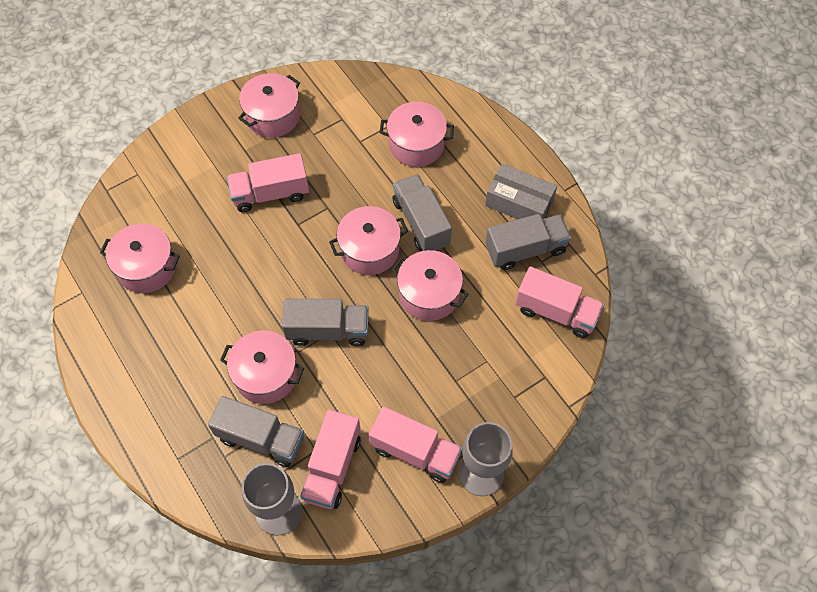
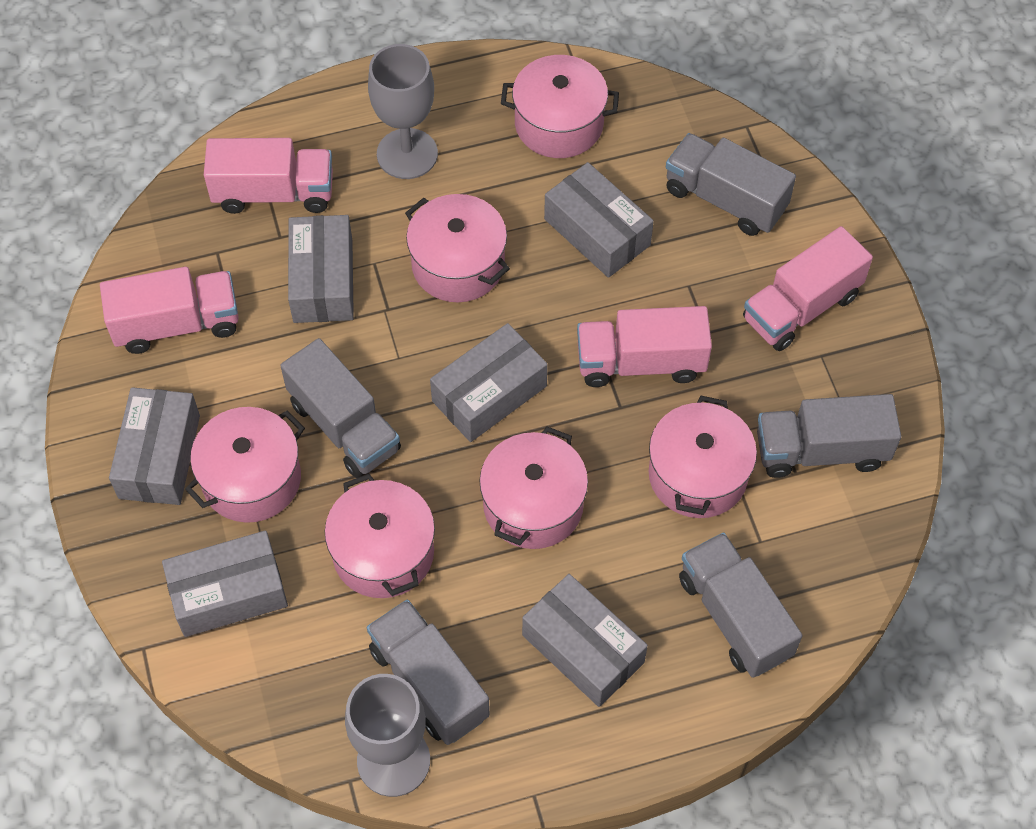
grey box: [485,164,557,220] = 1 -> [109,387,200,505] [162,531,288,637] [288,215,354,323] [430,323,548,442] [522,574,648,707] [544,162,654,278] = 6
grey truck: [208,396,304,467] [282,299,369,346] [393,174,452,251] [486,214,571,270] = 4 -> [280,338,401,478] [367,600,490,745] [666,133,796,236] [679,532,802,678] [757,394,901,478] = 5

